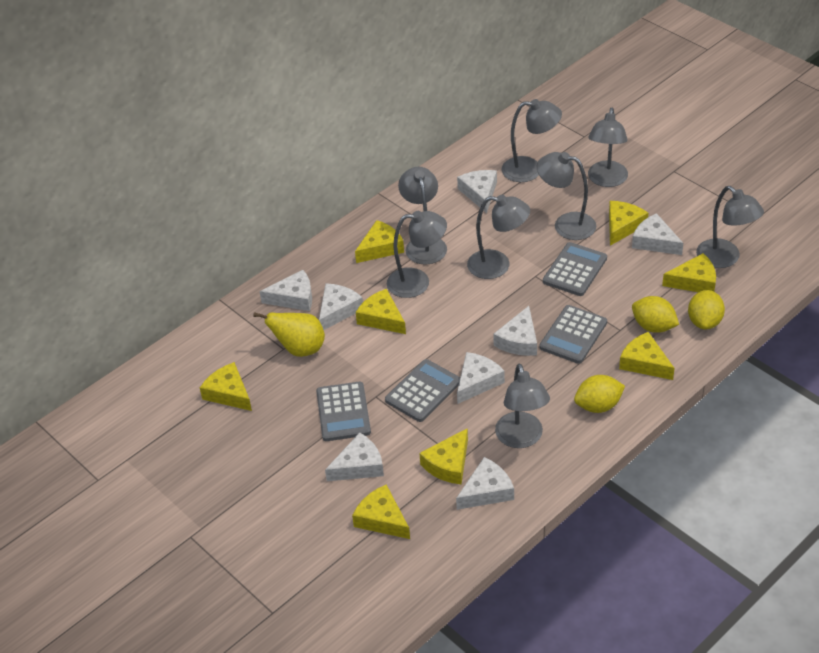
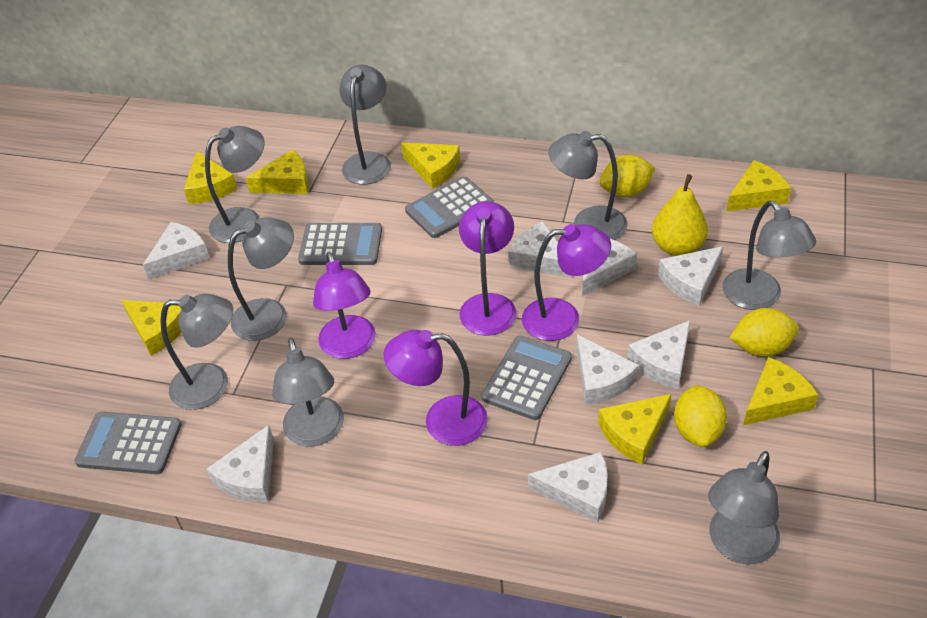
purple lamp: none = 0 -> [313,252,376,359] [383,330,488,446] [459,201,516,336] [522,224,611,341] = 4
yellow cheese: [200,362,252,411] [352,485,410,539] [355,220,404,263] [356,289,406,334] [419,428,468,485] [609,201,648,246] [619,332,675,380] [662,253,716,292] = 8 -> [121,300,182,356] [184,151,237,204] [246,149,309,194] [401,143,460,189] [598,394,671,464] [726,160,791,212] [743,357,818,425] = 7

